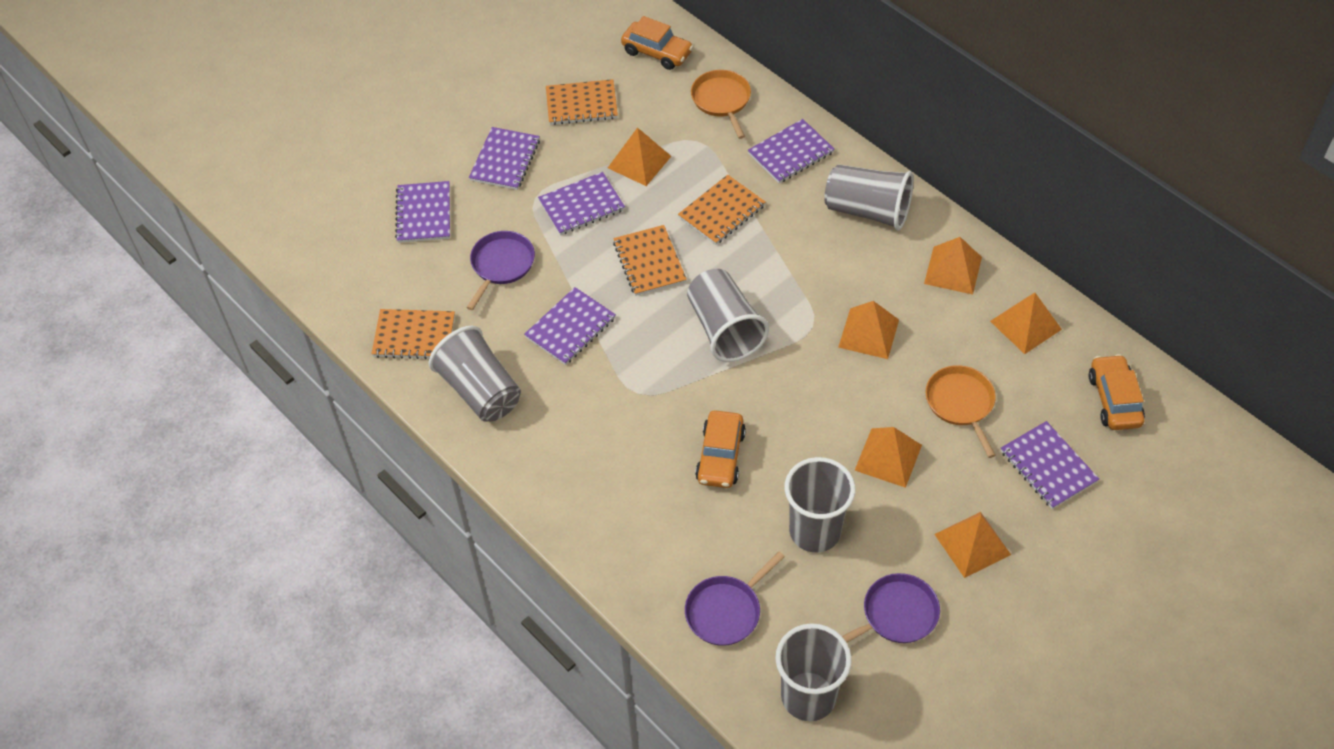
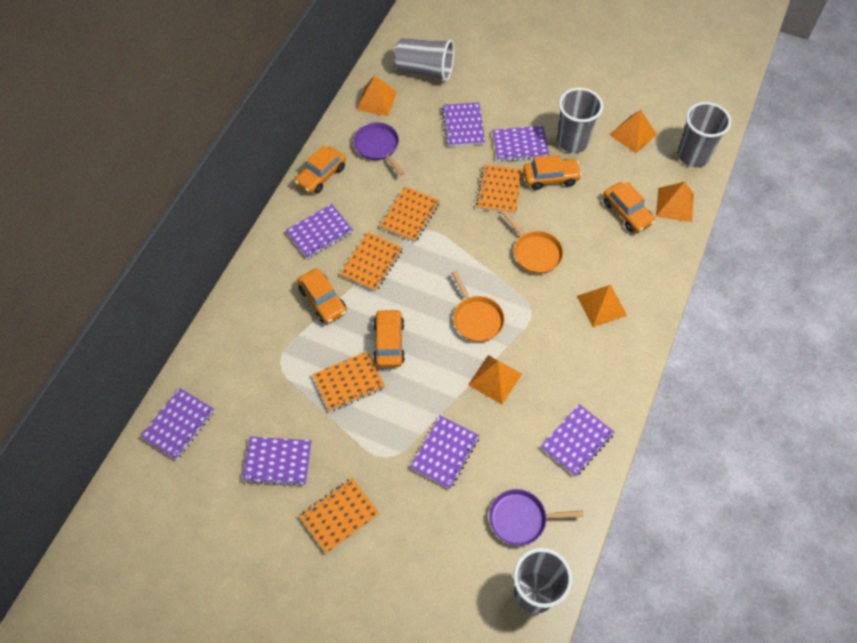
grey cup: [429,326,521,422] [687,269,769,362] [775,623,852,721] [785,457,855,553] [824,164,914,230] = 5 -> [394,38,454,82] [513,548,572,614] [557,88,603,153] [678,102,731,167] = 4
orange car: [621,16,693,70] [695,410,746,488] [1089,354,1145,430] = 3 -> [294,145,346,194] [298,268,347,324] [373,309,405,368] [523,155,582,190] [603,182,655,232] = 5
orange notebook: [371,309,455,359] [546,79,618,125] [613,225,687,296] [678,175,766,245] = 4 -> [300,478,380,554] [312,351,385,412] [340,232,403,292] [380,186,440,242] [476,164,522,214] = 5
orange pyramid: [608,127,671,186] [838,301,899,359] [855,427,922,488] [924,237,982,294] [934,512,1011,578] [990,293,1062,354] = 6 -> [356,75,397,116] [468,355,522,404] [577,285,627,327] [609,110,657,153] [656,182,694,222] = 5
purple notebook: [395,181,450,243] [469,127,540,190] [524,287,616,365] [538,172,625,235] [748,119,834,183] [1001,421,1099,509] = 6 -> [140,388,215,460] [242,437,312,486] [286,204,353,259] [410,415,480,489] [442,102,485,147] [492,126,549,162] [541,404,615,477] = 7
purple pan: [466,231,535,310] [685,552,785,646] [842,573,940,643] = 3 -> [353,122,404,176] [489,489,583,546] = 2

